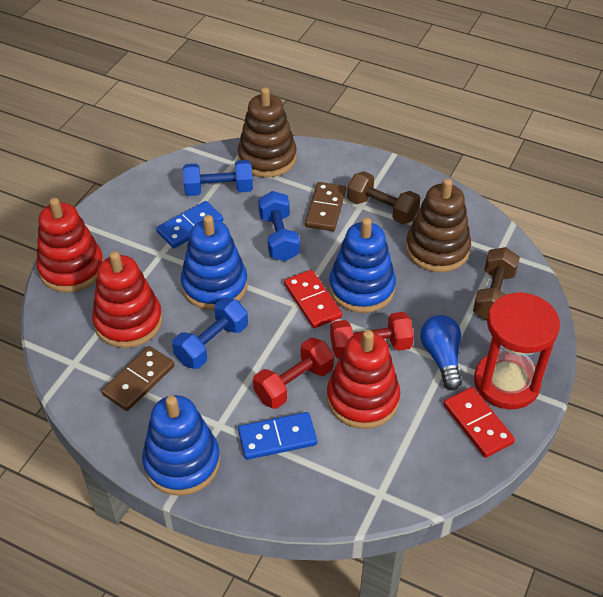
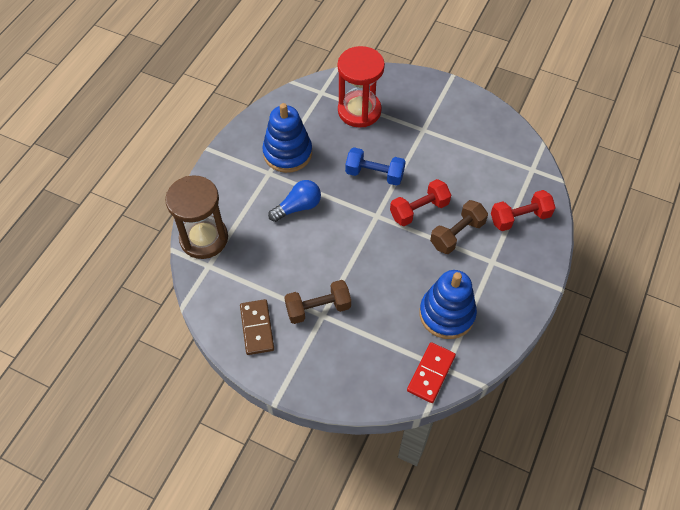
blue domino: [156,201,223,248] [238,412,317,460] = 2 -> none = 0
blue dumbbell: [172,298,248,369] [183,160,253,196] [258,191,300,261] = 3 -> [345,147,406,186] = 1
blue stacking toy: [142,395,220,496] [181,215,248,310] [329,217,396,313] = 3 -> [262,103,312,173] [419,270,477,339] = 2
brown domino: [101,346,174,411] [305,182,346,231] = 2 -> [240,299,274,355] = 1
brown hourglass: none = 0 -> [165,176,228,259] = 1
brown stacking toy: [238,87,297,178] [406,178,471,272] = 2 -> none = 0
red domino: [284,270,342,328] [443,387,515,458] = 2 -> [407,342,456,403] = 1
red stacking toy: [36,198,104,293] [92,251,163,348] [327,330,400,429] = 3 -> none = 0

